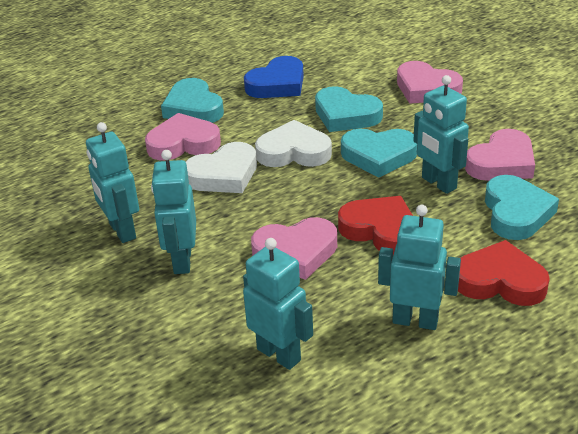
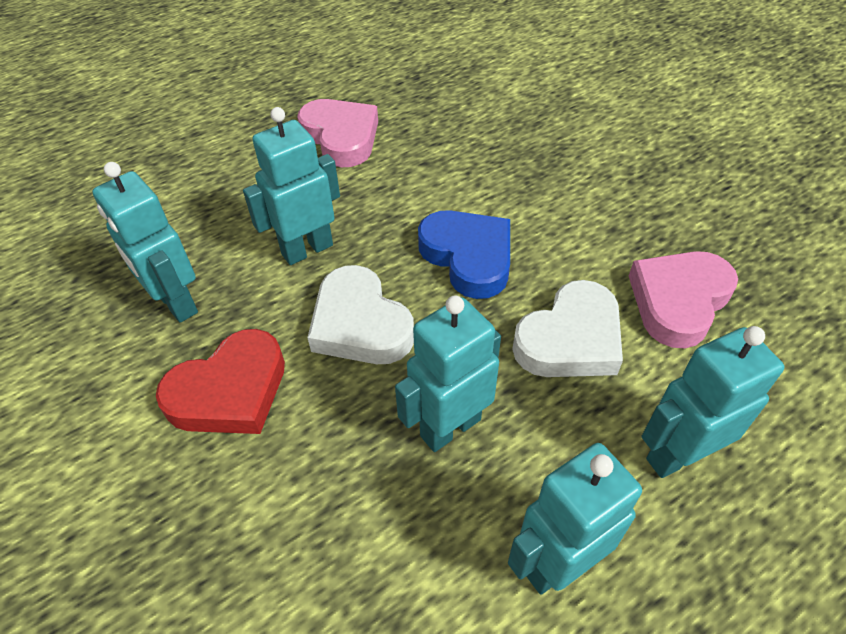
pink heart: [145,113,221,161] [251,217,337,280] [397,61,463,104] [465,129,535,181] = 4 -> [297,99,378,167] [629,251,738,348] = 2
red heart: [338,196,413,255] [458,240,550,306] = 2 -> [156,329,285,434] = 1
turquoise heart: [161,78,224,123] [315,86,383,132] [341,129,417,178] [485,175,559,240] = 4 -> none = 0

